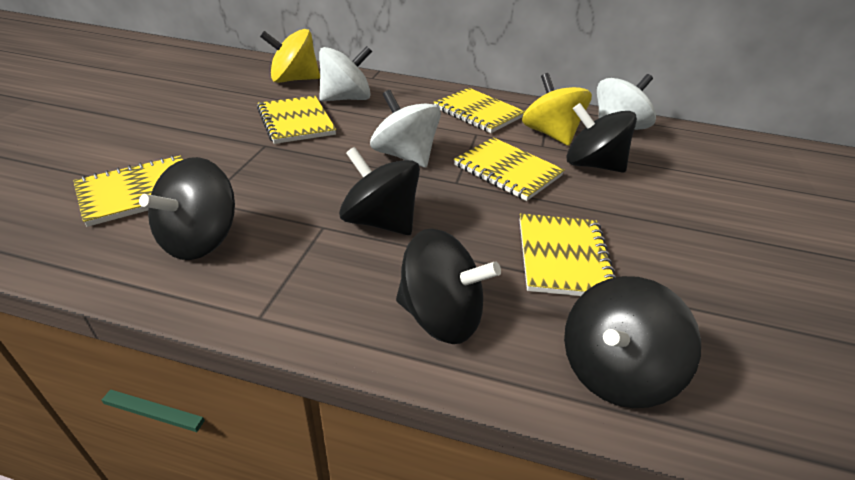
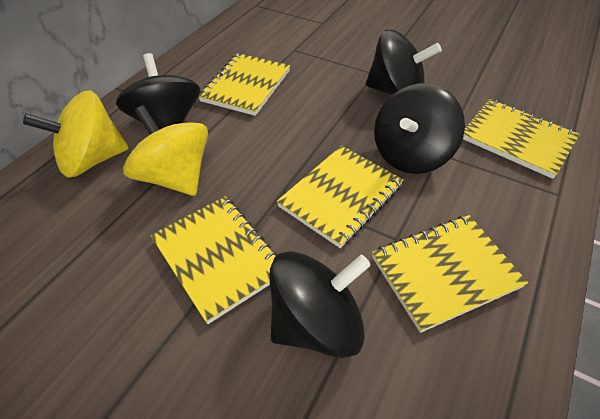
black spinning top: [139,157,235,260] [339,147,420,235] [396,228,501,344] [564,276,701,408] [567,103,637,173] = 5 -> [116,53,200,130] [270,251,371,358] [366,30,441,95] [374,83,465,174] = 4
white spinning top: [319,46,372,102] [370,90,441,168] [597,74,656,130] = 3 -> none = 0

